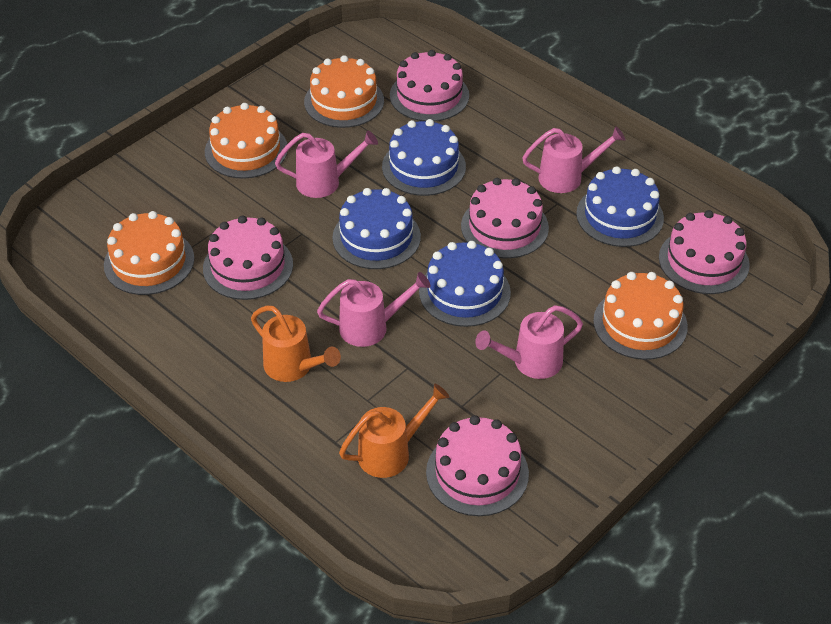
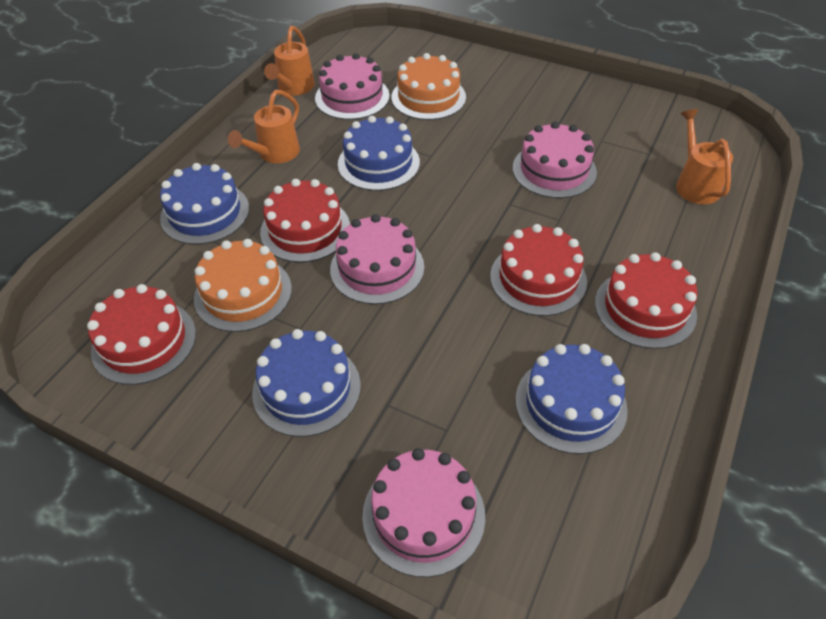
orange cake: [104,211,194,295] [205,103,288,179] [304,55,384,128] [593,272,688,360] = 4 -> [194,239,292,332] [391,53,466,120] = 2
orange watering can: [251,305,341,382] [339,384,449,478] = 2 -> [228,90,300,163] [264,26,315,95] [676,109,733,204] = 3
pink cake: [203,216,293,300] [390,50,469,122] [426,415,529,516] [461,178,549,258] [659,210,750,294] = 5 -> [315,53,390,120] [330,214,424,304] [362,448,485,577] [512,121,597,198] = 4
pink watering can: [275,130,378,198] [317,272,430,347] [475,305,583,379] [522,126,625,193] = 4 -> none = 0
red cake: none = 0 -> [87,284,196,385] [260,179,350,263] [490,224,587,316] [595,252,698,349] = 4

